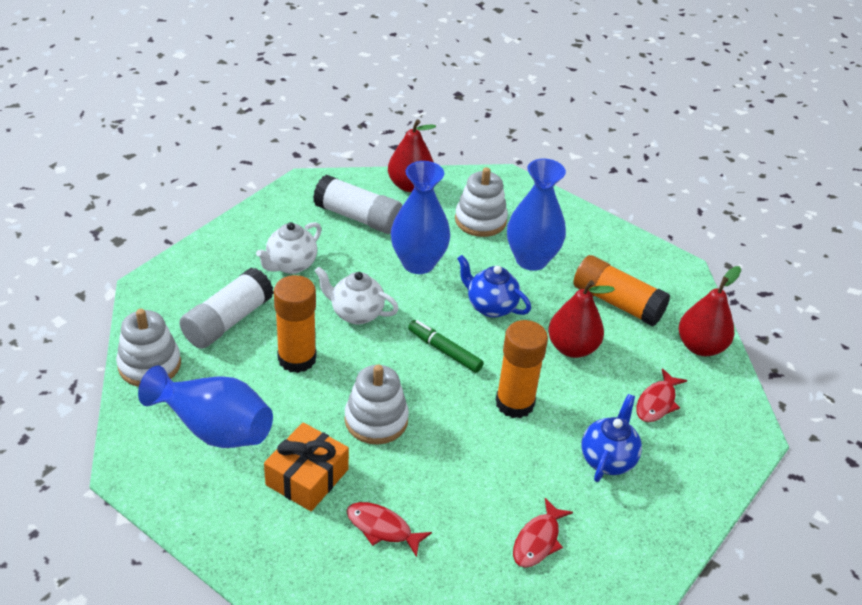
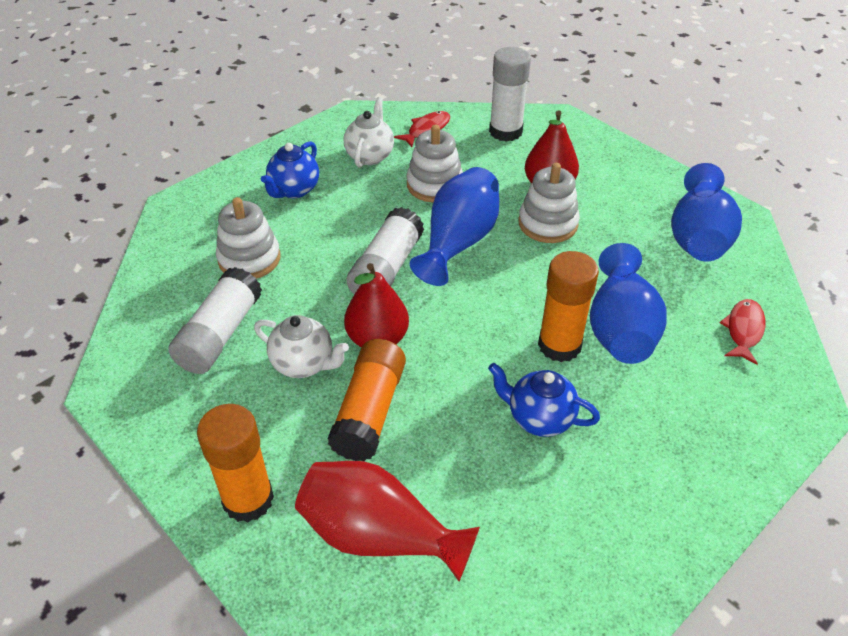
green marker: [408,320,484,373] = 1 -> none = 0
orange gift: [264,422,349,511] = 1 -> none = 0
red fish: [347,502,432,557] [513,498,573,568] [636,368,687,422] = 3 -> [394,111,450,147] [720,299,765,365] = 2
red pear: [388,119,436,192] [548,280,615,358] [679,266,741,356] = 3 -> [344,263,409,348] [525,110,579,184] = 2
red vase: none = 0 -> [295,461,480,581] = 1
white glue stick: [179,267,274,349] [313,174,402,234] = 2 -> [168,267,262,374] [347,207,424,294] [489,47,531,142] = 3

